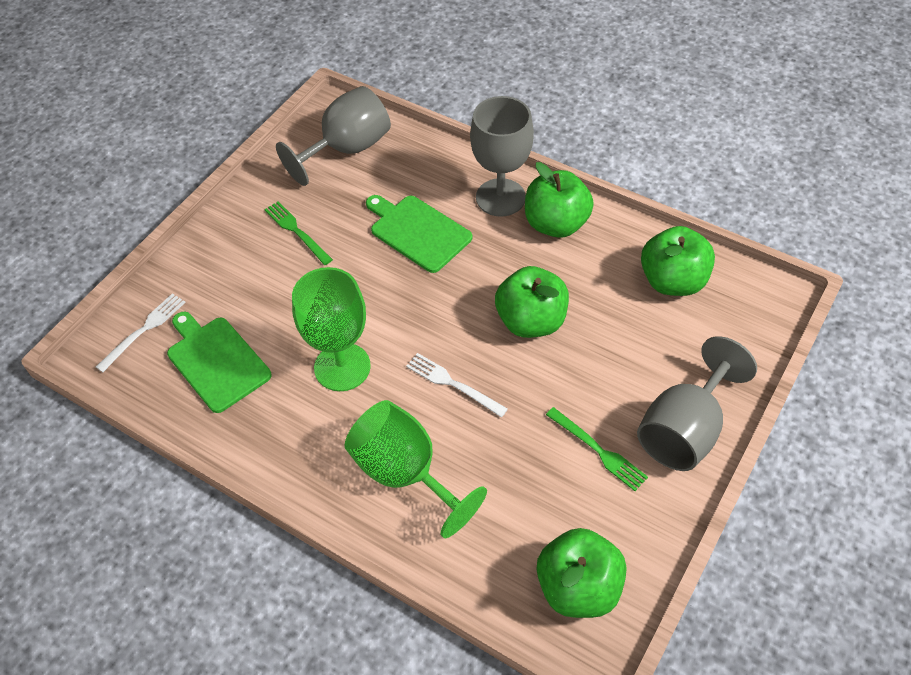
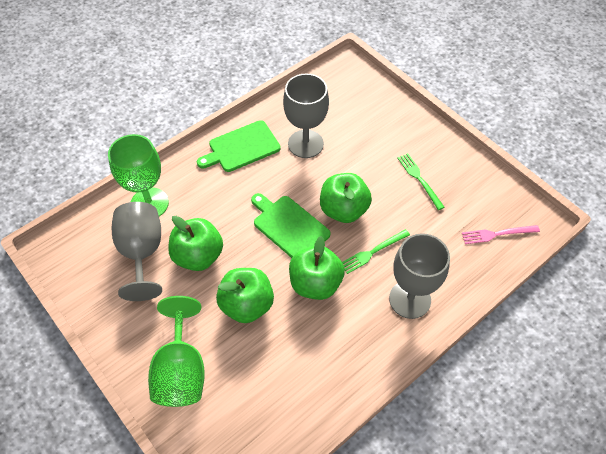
pink fork: none = 0 -> [462,225,540,244] = 1
white fork: [96,293,186,372] [406,353,508,417] = 2 -> none = 0

